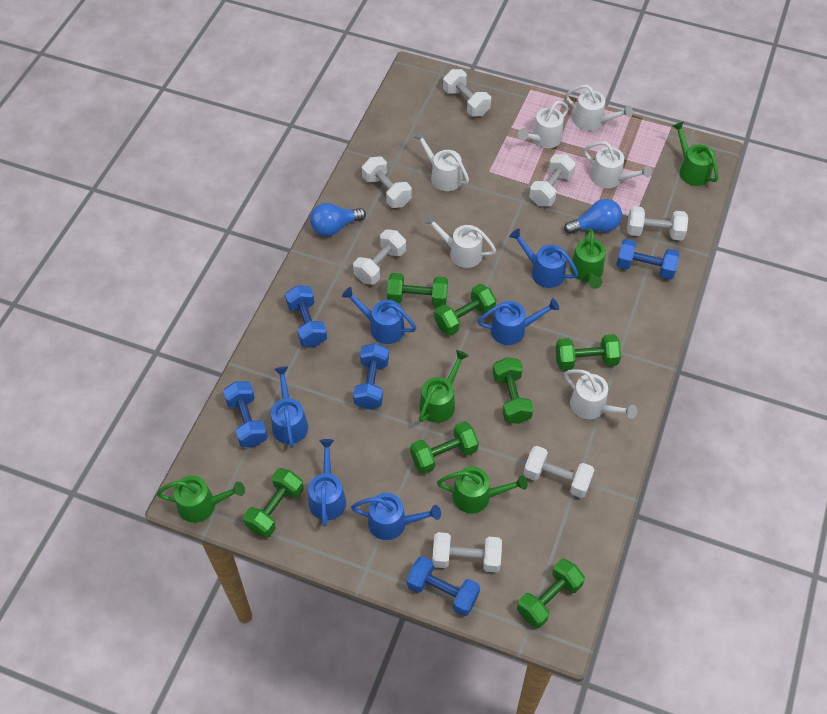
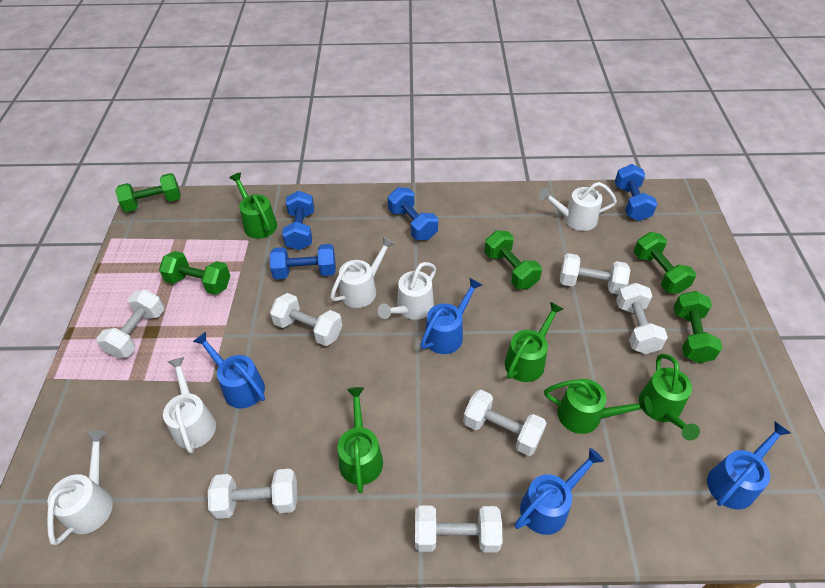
blue dumbbell: [223,381,268,447] [285,285,327,347] [353,343,389,409] [407,556,480,616] [616,239,680,280] = 5 -> [269,244,336,279] [282,191,314,250] [388,187,438,240] [615,164,657,221] = 4
blue light bulb: [310,203,366,236] [564,199,622,234] = 2 -> none = 0
blue watering can: [271,367,308,448] [308,439,346,526] [342,287,417,344] [351,493,441,540] [478,298,559,345] [509,229,579,288] = 6 -> [193,332,265,409] [420,278,482,354] [514,448,604,535] [707,421,791,510] = 4
green dumbbell: [243,468,304,538] [387,273,448,307] [410,421,479,474] [434,284,496,336] [493,357,534,424] [517,559,585,628] [556,334,621,370] = 7 -> [115,173,181,212] [159,251,231,295] [484,231,542,289] [634,232,696,294] [674,291,722,363] = 5
white watering can: [413,131,469,191] [423,214,496,268] [518,101,569,148] [564,369,637,419] [566,85,633,131] [584,141,652,188] = 6 -> [47,431,113,545] [163,357,216,453] [330,237,395,308] [378,262,436,320] [539,182,617,231] = 5

